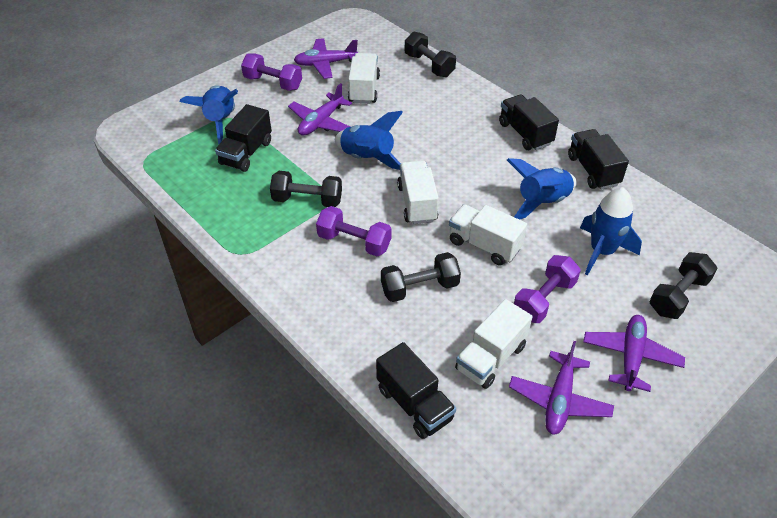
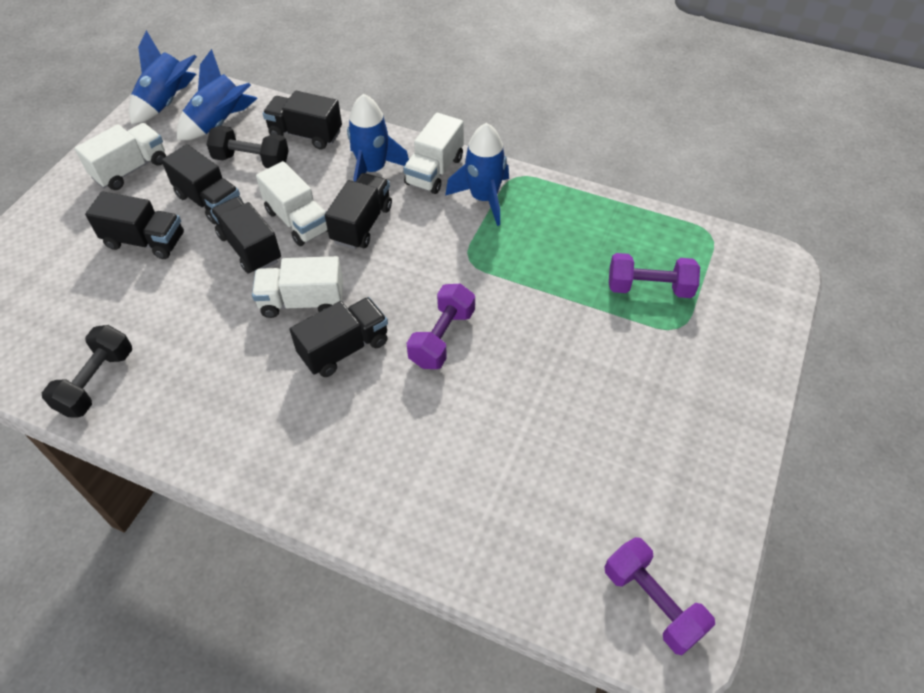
black dumbbell: [270,171,342,207] [381,252,461,302] [405,32,456,77] [649,252,717,319] = 4 -> [42,325,132,417] [206,126,289,168] = 2
black truck: [215,104,272,172] [376,342,456,439] [499,95,559,150] [568,129,629,190] = 4 -> [85,191,184,259] [162,144,242,224] [210,197,281,274] [263,91,342,149] [290,297,388,377] [325,173,392,249] = 6
purple plane: [288,83,352,136] [294,38,358,79] [509,341,614,435] [583,315,685,392] = 4 -> none = 0

